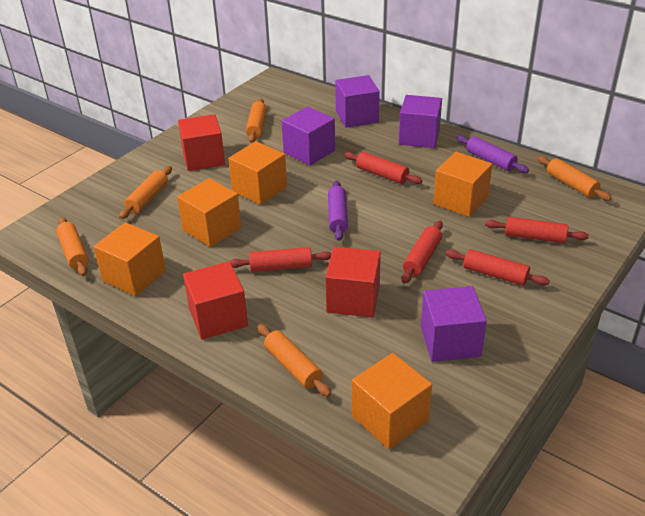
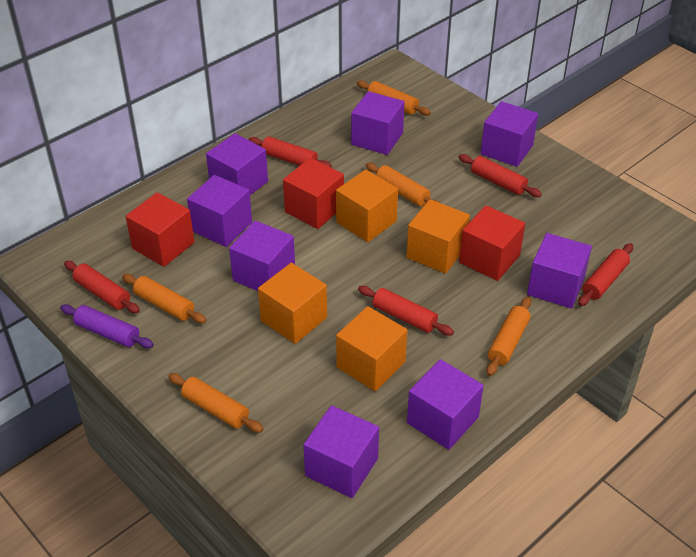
orange cube: [93,222,166,296] [177,178,241,247] [228,141,287,205] [352,353,432,449] [433,152,492,217] = 5 -> [258,263,327,344] [336,169,398,242] [336,306,407,392] [406,199,470,274] = 4
purple cube: [282,106,335,166] [335,75,380,128] [399,95,442,148] [421,286,487,362] = 4 -> [187,175,252,247] [206,133,268,195] [229,221,295,291] [303,405,379,498] [351,91,405,155] [407,359,484,450] [481,101,538,167] [527,233,592,308] = 8
purple rolling pin: [328,180,348,241] [456,135,529,173] = 2 -> [60,304,154,348] = 1

